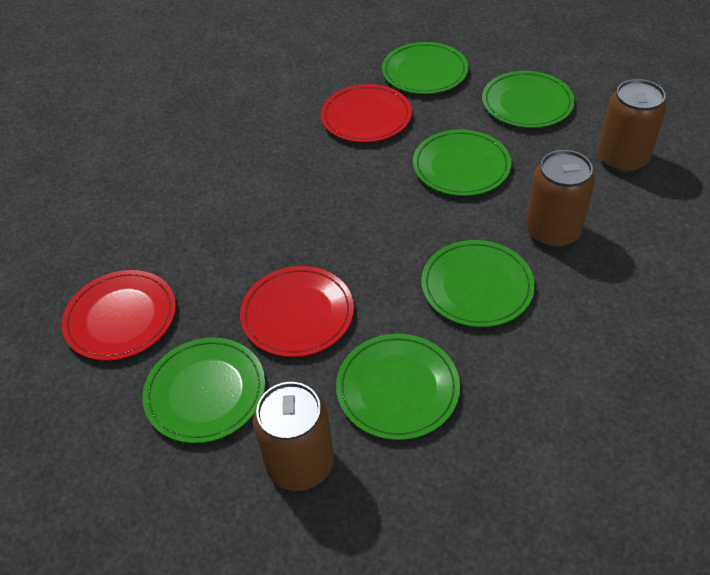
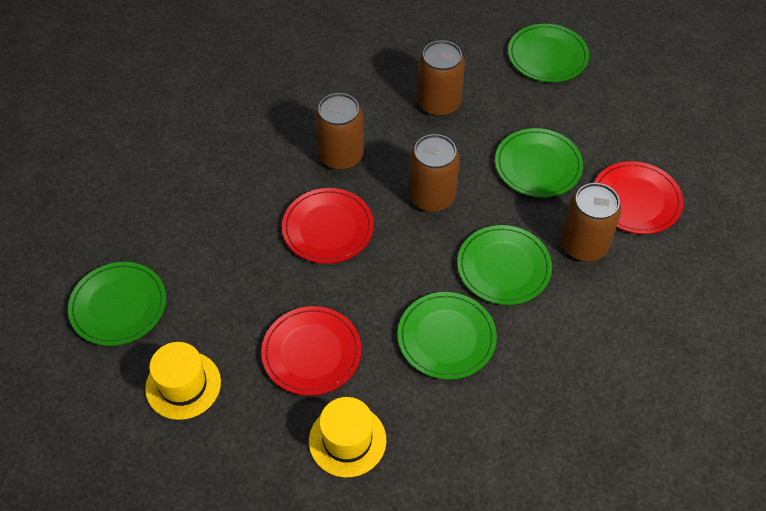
brown can: [253,382,334,491] [526,150,595,248] [598,79,667,173] = 3 -> [315,93,364,170] [409,134,460,212] [417,40,465,117] [561,183,621,261] = 4
green plate: [143,338,265,443] [336,334,460,440] [382,42,469,94] [413,129,512,196] [421,240,535,327] [482,71,575,128] = 6 -> [68,262,166,346] [398,292,497,380] [457,225,552,305] [495,128,583,197] [508,24,589,82] = 5
yellow hat: none = 0 -> [145,342,221,420] [309,397,386,477] = 2

